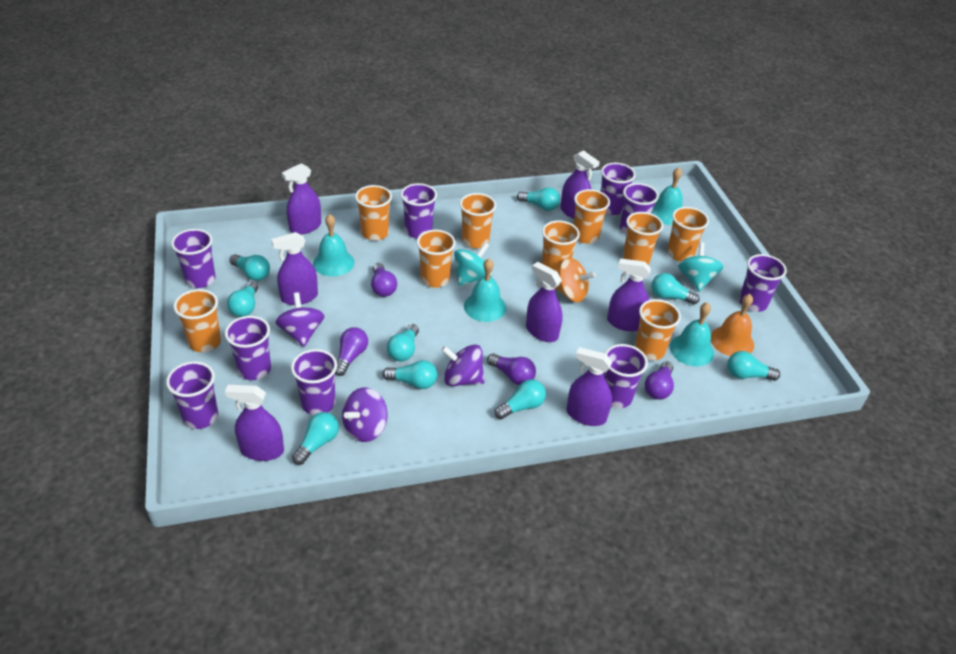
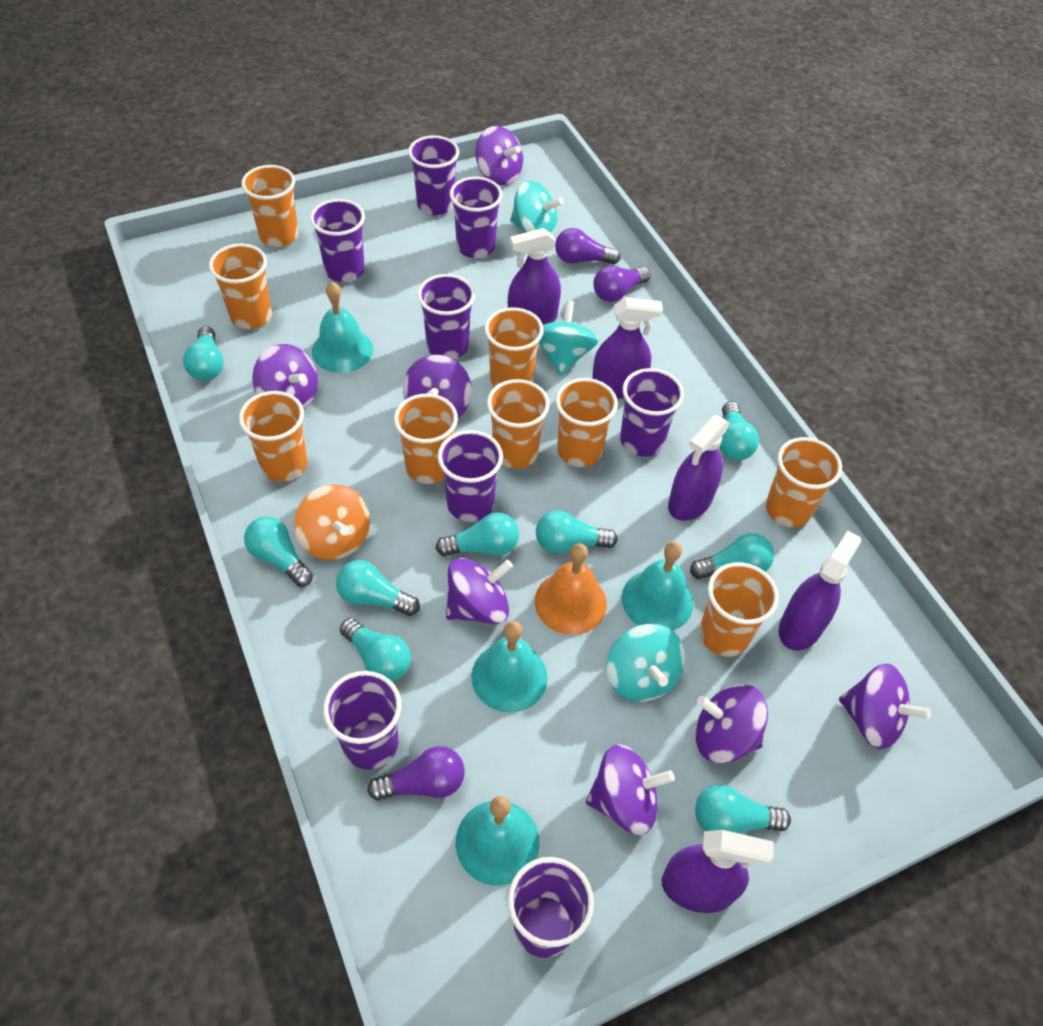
purple cup: [166,361,218,429] [171,229,216,288] [225,316,271,380] [291,349,337,415] [401,183,437,238] [601,163,636,215] [604,344,648,408] [620,183,659,234] [739,254,787,312] = 9 -> [310,199,365,282] [323,671,401,769] [408,135,459,216] [417,274,475,359] [438,430,503,522] [450,177,502,258] [508,857,594,958] [620,368,684,457] = 8
purple light bulb: [335,327,368,376] [371,263,397,297] [487,353,536,385] [645,361,674,400] = 4 -> [368,746,465,801] [555,228,621,265] [593,265,651,302] = 3
purple spinning top: [275,292,325,347] [342,388,387,442] [441,345,485,387] = 3 -> [252,344,318,409] [403,355,472,418] [446,558,513,624] [475,126,523,185] [586,744,675,835] [695,684,768,763] [839,664,931,749] = 7
purple spray bottle: [225,384,284,461] [271,232,318,305] [282,163,321,234] [526,262,563,342] [560,150,600,219] [566,347,612,426] [607,258,651,331] = 7 -> [508,228,561,325] [592,297,663,399] [662,830,774,913] [668,415,730,521] [779,531,861,651] = 5
turquoise spinning top: [454,243,492,286] [678,242,723,292] = 2 -> [510,181,563,234] [539,301,599,376] [607,624,685,702] = 3

